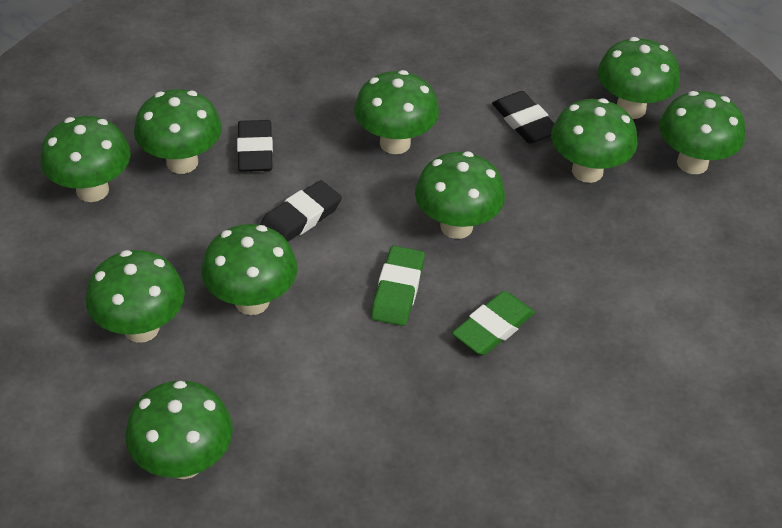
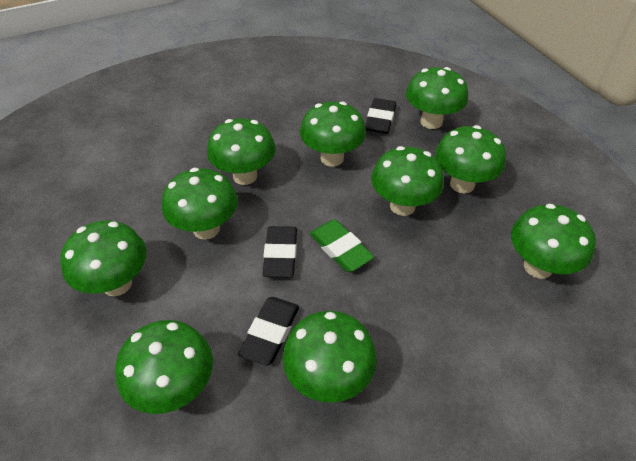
green eraser: [371,246,425,326] [452,291,535,355] = 2 -> [309,220,374,272] = 1

